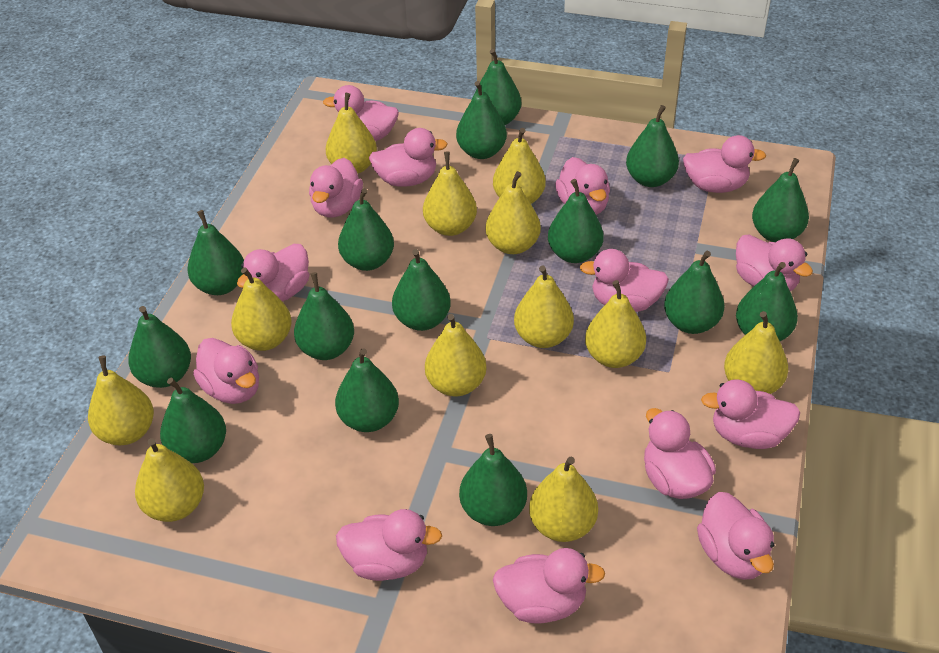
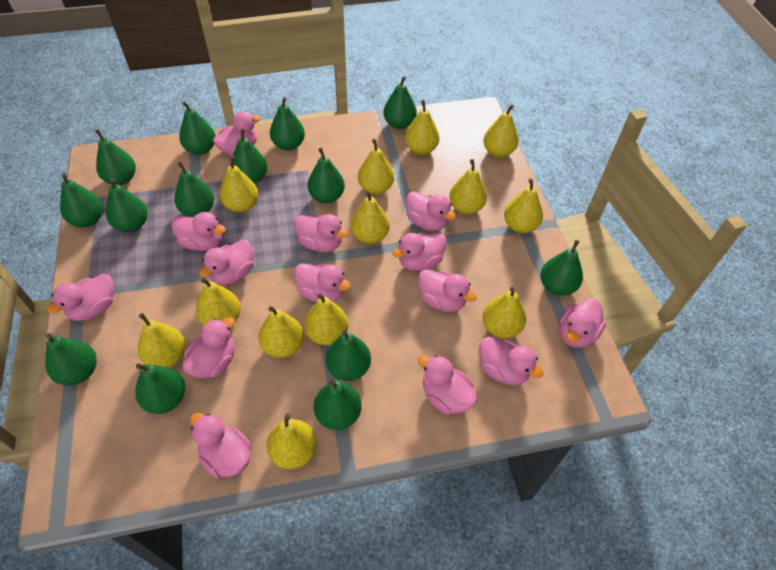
green pear: [128,306,191,388] [160,378,226,463] [187,210,244,295] [294,272,354,360] [335,348,399,432] [338,188,394,271] [392,249,451,331] [456,81,507,159] [459,434,527,526] [475,49,521,125] [548,179,604,263] [626,105,679,187] [664,251,725,334] [736,262,798,341] [752,158,809,242] = 15 -> [45,333,97,385] [60,173,103,227] [95,129,136,185] [106,178,148,232] [135,363,185,414] [174,161,214,217] [179,101,216,155] [230,128,267,184] [270,97,305,150] [307,148,345,203] [314,380,361,430] [326,331,371,381] [383,76,417,129] [541,240,583,296] = 14
yellow pear: [88,355,154,445] [135,438,204,522] [231,268,292,351] [326,93,377,174] [423,151,477,236] [425,314,487,396] [486,171,541,254] [493,128,546,204] [514,265,574,348] [529,457,598,542] [585,280,646,368] [724,311,788,394] = 12 -> [138,313,186,368] [196,278,241,325] [220,156,258,212] [259,306,304,358] [266,413,317,469] [304,294,349,345] [351,191,390,244] [358,139,394,194] [405,100,439,155] [449,159,487,215] [482,287,526,339] [483,105,519,158] [504,178,543,233] = 13

